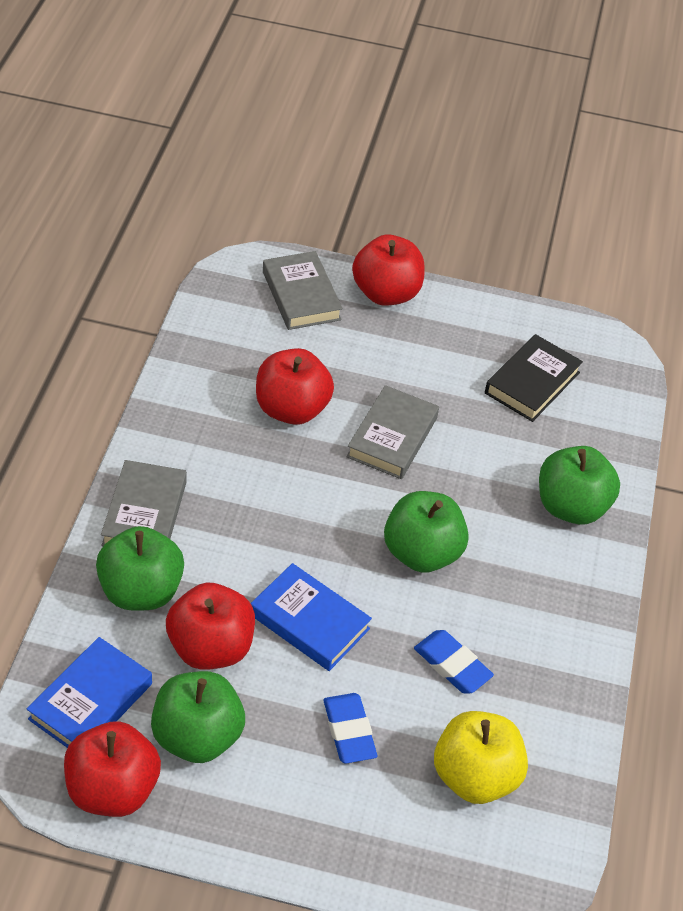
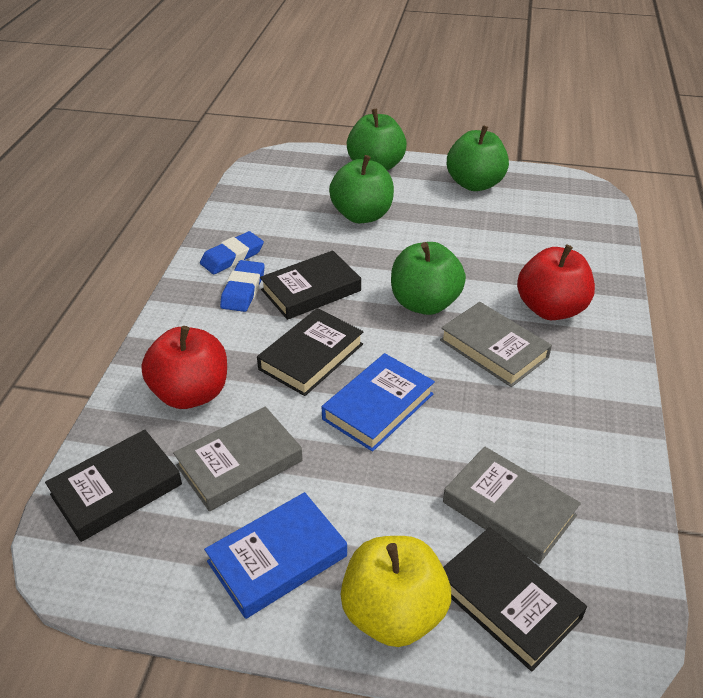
black book: [485,334,583,422] = 1 -> [45,430,182,542] [257,308,363,396] [260,250,361,320] [443,527,587,672] = 4
red apple: [64,721,161,817] [166,583,255,670] [256,348,334,425] [352,235,424,306] = 4 -> [141,326,227,409] [517,245,595,320] = 2

